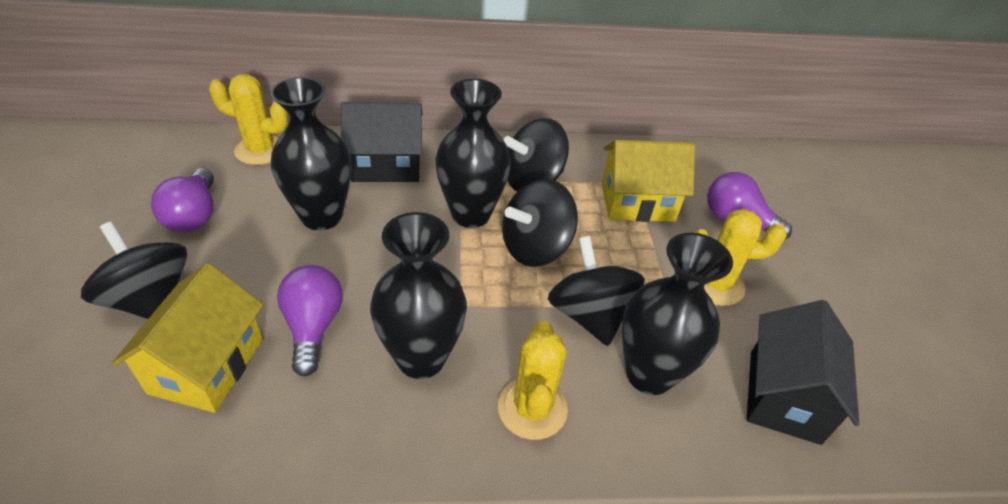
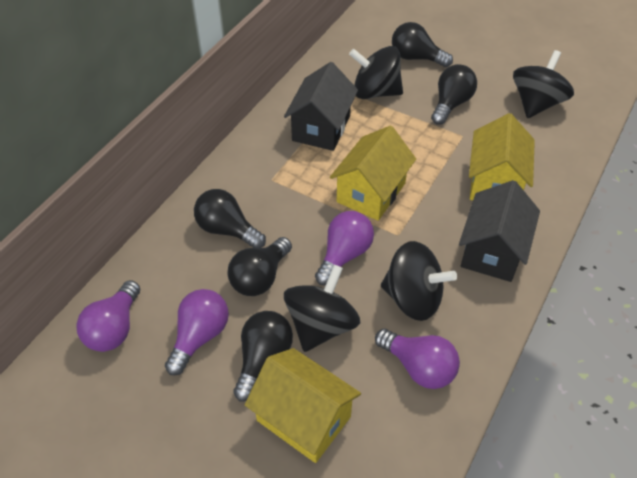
black light bulb: none = 0 -> [194,189,266,248] [228,237,292,296] [233,311,293,401] [392,22,453,67] [431,64,477,125] = 5
black vase: [270,77,351,230] [370,212,467,379] [435,79,511,228] [622,233,733,395] = 4 -> none = 0
purple light bulb: [151,168,214,232] [277,265,342,377] [707,172,792,239] = 3 -> [76,280,140,352] [165,289,229,375] [315,211,374,285] [375,329,460,389] = 4
yellow cactus: [209,74,288,165] [498,321,568,440] [694,209,787,306] = 3 -> none = 0
yellow house: [112,263,263,413] [601,140,695,222] = 2 -> [245,348,361,463] [330,126,416,221] [469,113,535,200] = 3

